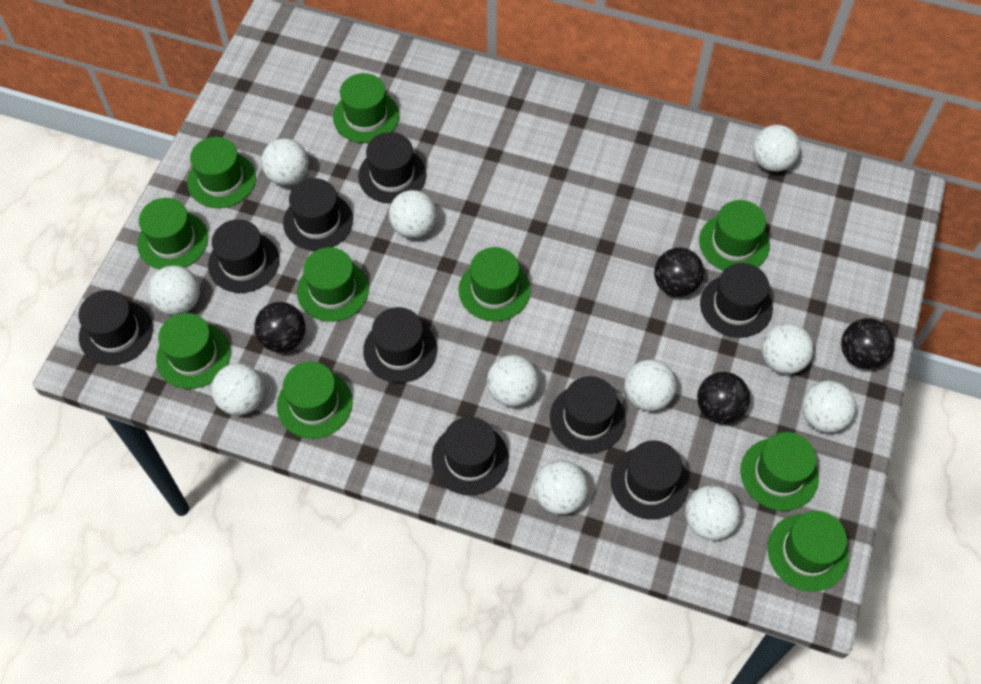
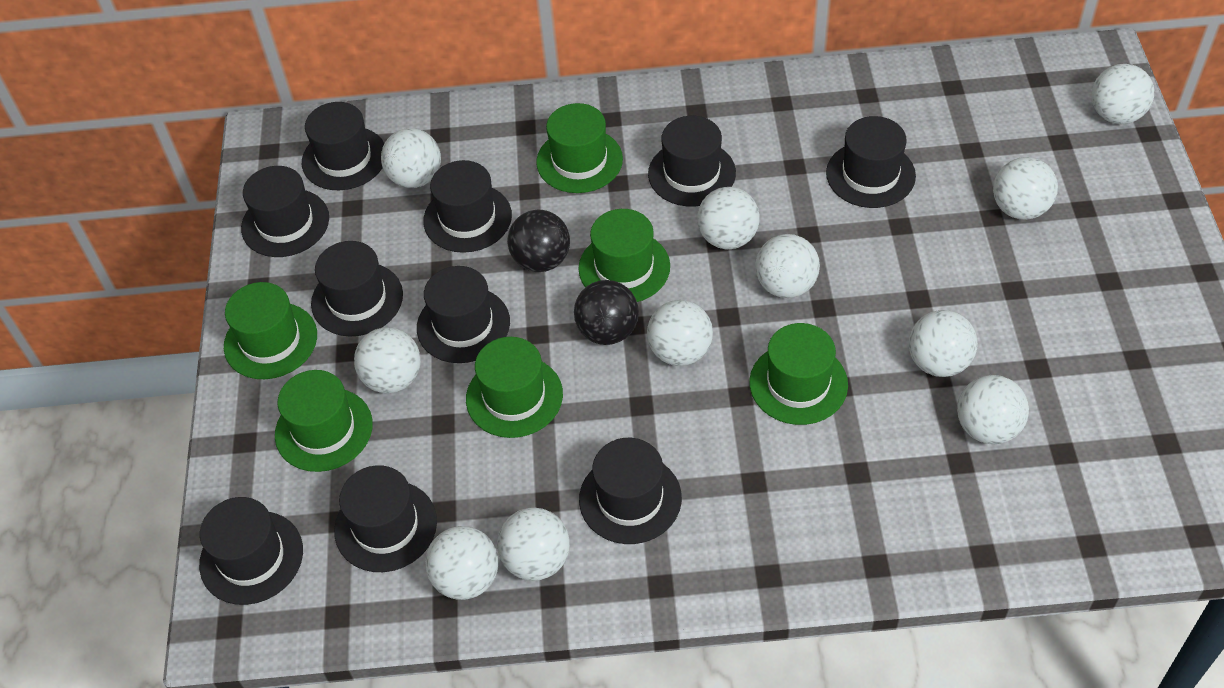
black ball: [254,302,305,352] [654,248,704,297] [697,372,750,424] [841,318,895,369] = 4 -> [507,210,570,272] [574,280,639,345] = 2
black hat: [78,290,153,365] [208,219,279,293] [283,178,353,251] [358,132,427,204] [363,307,437,383] [432,417,509,495] [550,376,626,454] [611,441,689,520] [700,263,773,338] = 9 -> [199,497,303,605] [241,166,329,257] [302,102,384,190] [311,241,403,336] [334,465,437,572] [417,266,510,363] [423,160,512,253] [579,438,682,544] [648,116,736,206] [826,116,916,208] = 10
green hat: [137,198,208,270] [156,313,231,389] [187,137,256,208] [277,361,353,439] [297,247,369,322] [333,73,399,143] [459,247,531,322] [699,200,770,271] [740,432,819,511] [768,511,849,592] = 10 -> [224,282,317,379] [275,370,373,472] [466,337,563,438] [536,103,623,193] [578,209,670,302] [749,323,848,425] = 6

